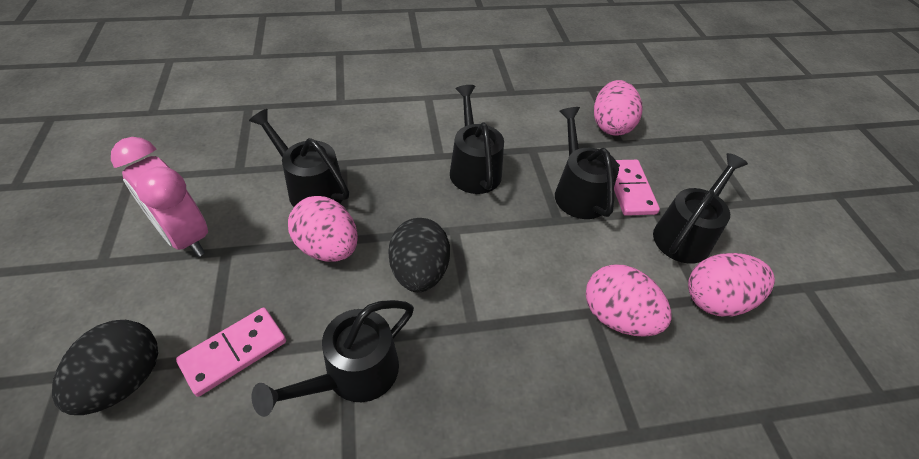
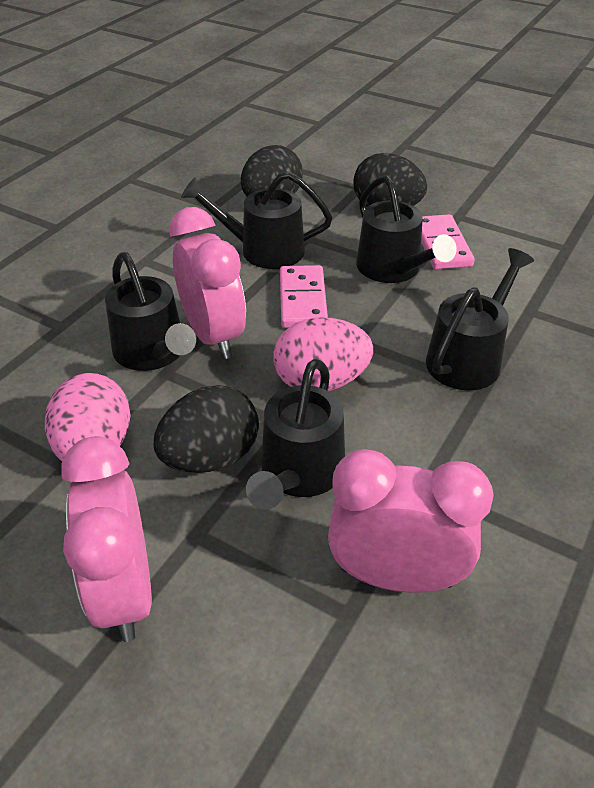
black egg: [52,320,158,415] [388,218,450,292] = 2 -> [154,385,259,473] [241,145,303,196] [354,153,427,207] = 3
pink clock: [111,137,208,257] = 1 -> [62,436,152,642] [169,207,246,359] [328,449,494,593] = 3
pink egg: [288,196,358,262] [586,264,672,337] [594,80,642,136] [688,253,775,317] = 4 -> [45,373,131,461] [274,317,373,391] = 2

